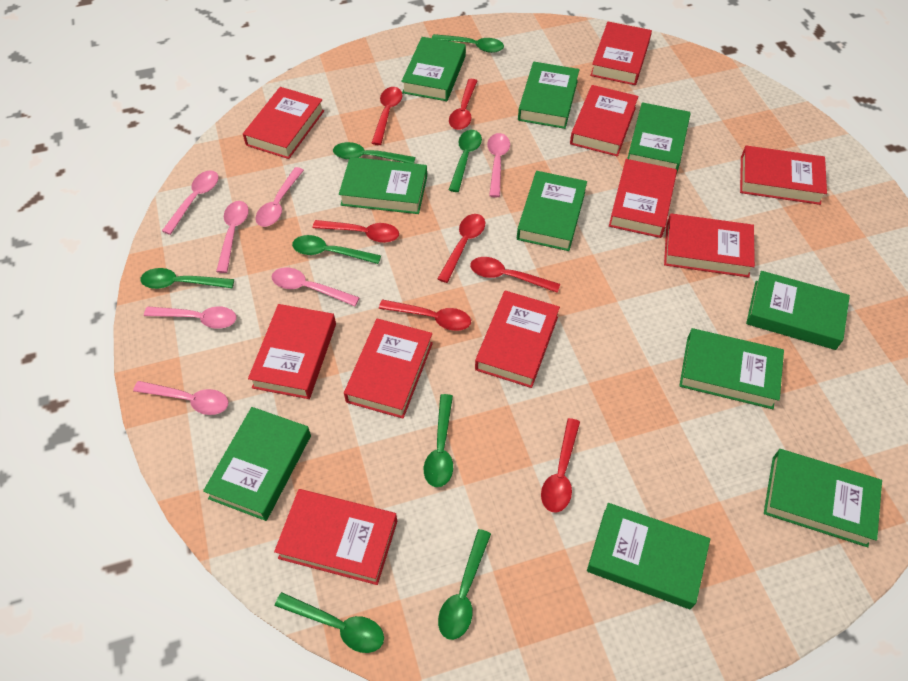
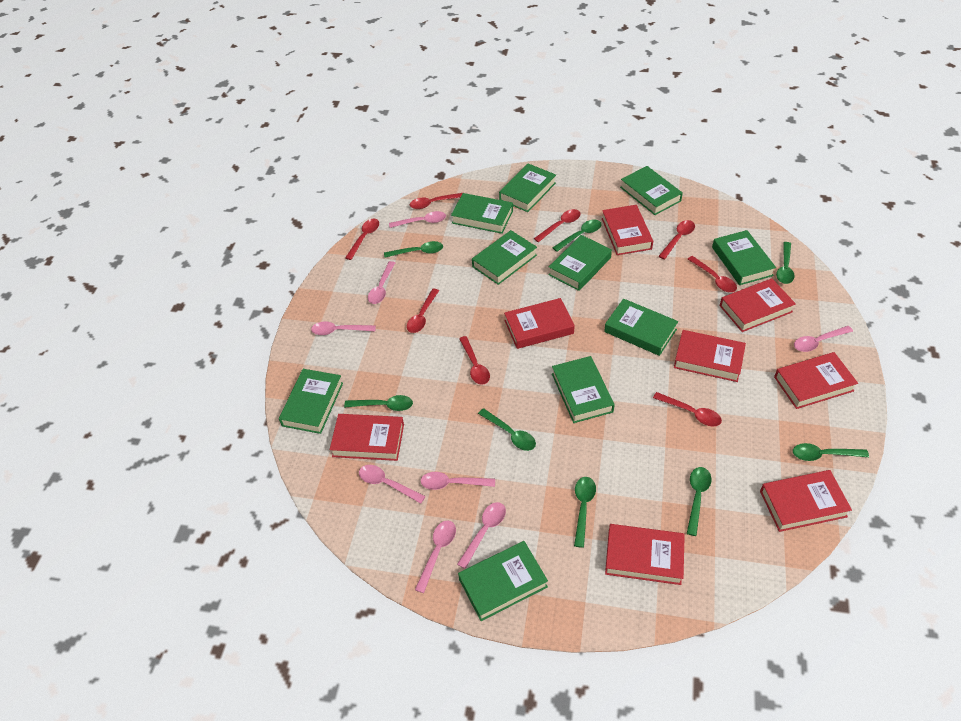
pink spoon: [133,381,229,415] [144,306,237,329] [162,170,219,235] [216,201,249,273] [255,167,304,227] [271,268,360,306] [487,133,510,197] = 7 -> [311,321,376,335] [359,465,426,504] [368,261,395,304] [389,211,446,228] [415,520,456,593] [421,472,495,490] [457,502,506,569] [794,326,853,352] = 8
red book: [243,87,324,159] [248,304,336,399] [274,489,397,585] [344,318,433,419] [475,291,560,388] [570,85,638,157] [590,22,652,85] [609,159,677,238] [664,213,755,277] [740,146,827,205] = 10 -> [330,414,404,461] [504,298,575,349] [602,205,653,255] [605,524,685,585] [674,330,746,382] [720,278,796,332] [760,470,852,532] [774,352,858,409] = 8
red spoon: [313,220,399,243] [372,87,403,145] [379,300,471,331] [438,214,485,283] [449,79,477,130] [470,257,560,293] [541,418,580,513] = 7 -> [345,219,379,260] [407,289,439,333] [410,193,463,209] [459,336,490,385] [534,209,581,242] [653,392,722,427] [659,220,695,260] [688,256,737,292] = 8

